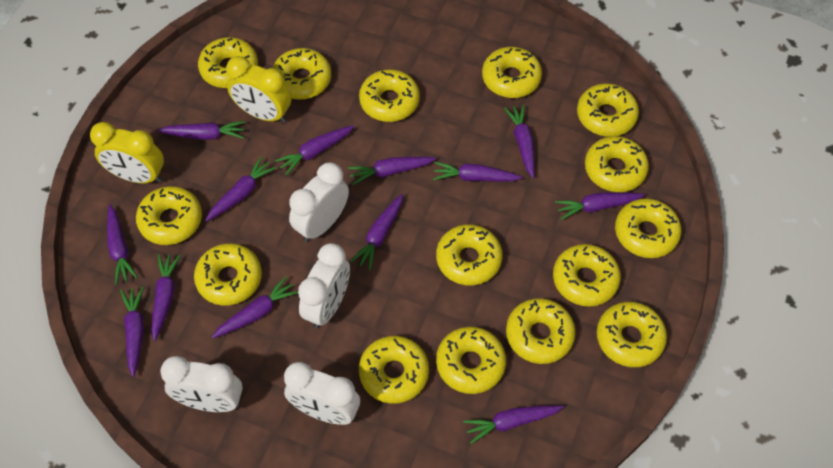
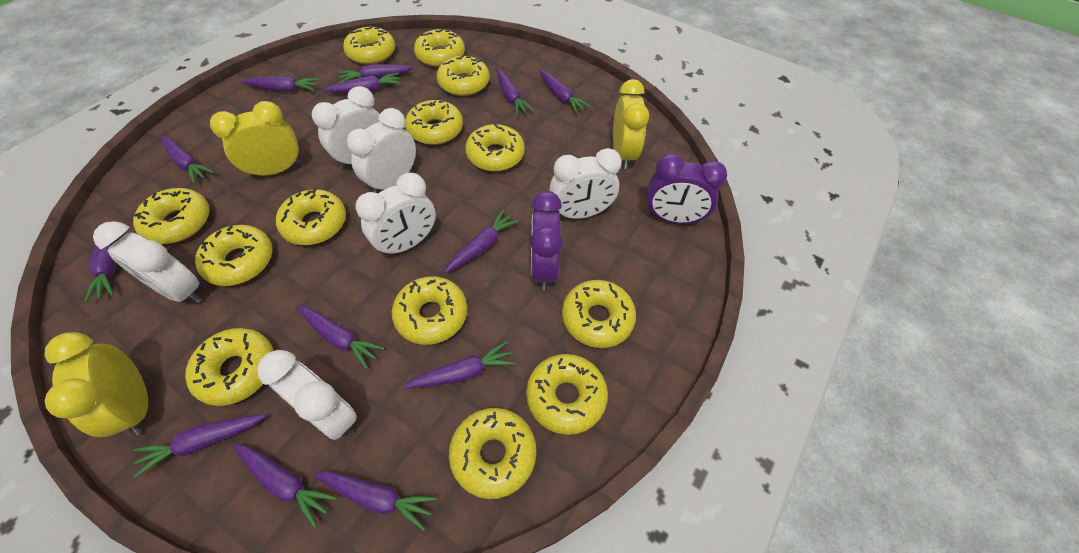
purple clock: none = 0 -> [531,191,563,290] [647,153,727,224] = 2
white clock: [160,356,243,412] [284,362,360,425] [289,162,349,242] [298,243,350,329] = 4 -> [93,221,202,303] [257,350,357,440] [312,86,380,169] [347,108,416,193] [355,173,436,257] [549,148,622,219] = 6
yellow clock: [90,122,164,184] [226,56,291,123] = 2 -> [44,332,148,437] [210,101,301,178] [613,79,649,169] = 3
yellow donut: [136,186,202,245] [194,243,262,306] [198,37,258,88] [273,48,331,100] [359,69,420,122] [359,336,429,404] [436,224,503,285] [436,327,506,394] [482,47,542,98] [506,298,576,364] [553,244,621,307] [577,84,639,137] [585,136,649,192] [597,302,667,367] [615,198,681,258] = 15 -> [133,188,210,244] [185,328,274,406] [195,225,273,286] [276,189,346,245] [343,26,395,65] [392,276,467,345] [406,100,463,145] [414,29,465,67] [437,55,489,96] [449,408,536,499] [465,123,525,171] [526,354,608,435] [562,280,636,348] = 13

